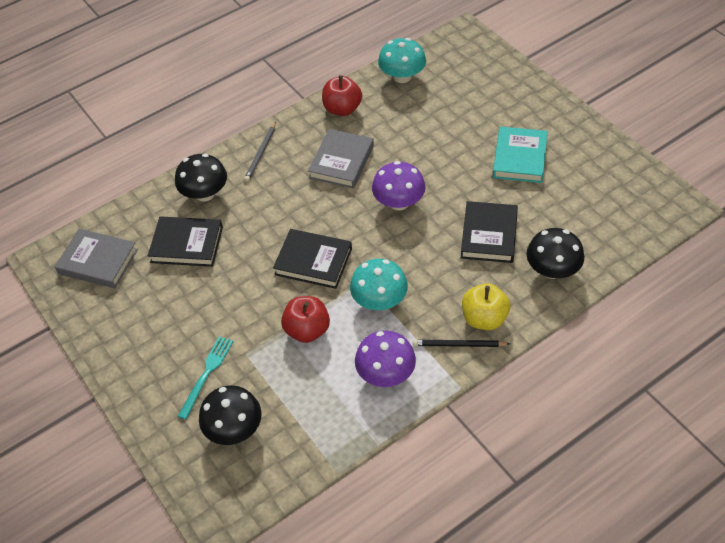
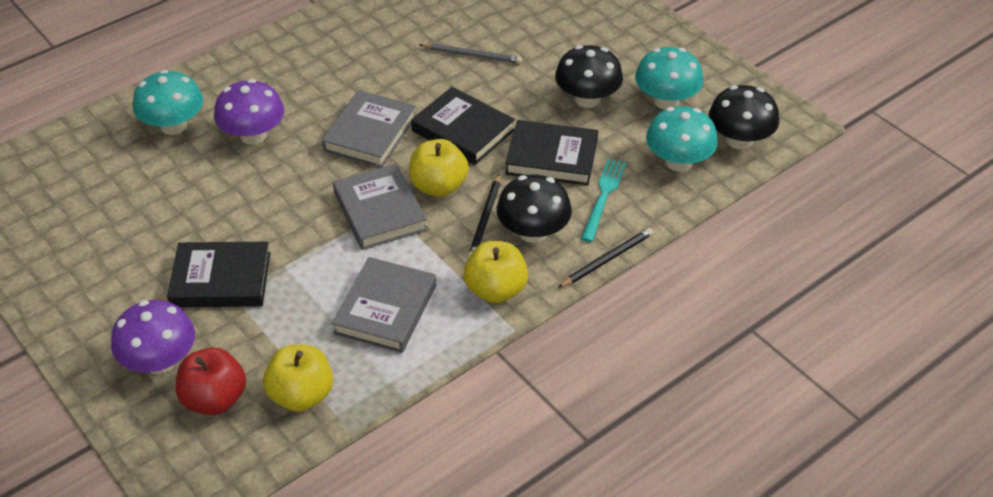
black pencil: [413,340,510,347] = 1 -> [468,174,500,258] [558,228,653,288] = 2
grey book: [55,229,138,288] [308,129,374,189] = 2 -> [322,90,416,168] [332,257,436,353] [333,163,427,250] = 3
red apple: [281,296,330,343] [322,75,362,116] = 2 -> [175,348,246,415] = 1
turquoise book: [493,126,548,183] = 1 -> none = 0
turquoise mushroom: [350,259,408,310] [378,38,426,83] = 2 -> [133,70,203,135] [635,47,703,109] [646,106,718,172] = 3
yellow apple: [462,283,510,330] = 1 -> [263,344,333,412] [409,139,469,197] [464,241,528,303] = 3

